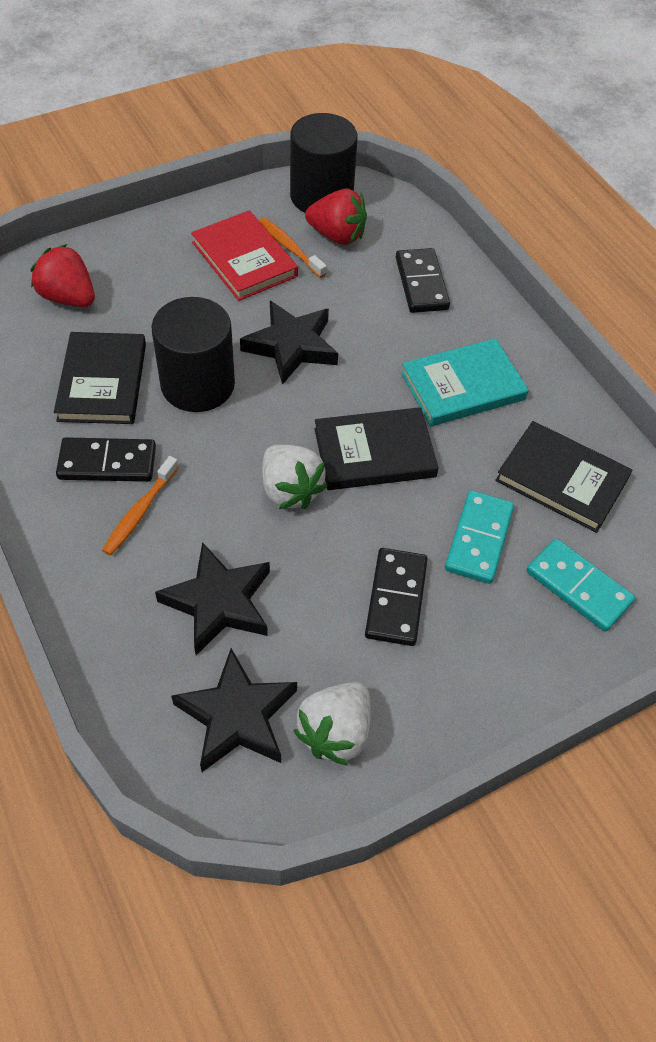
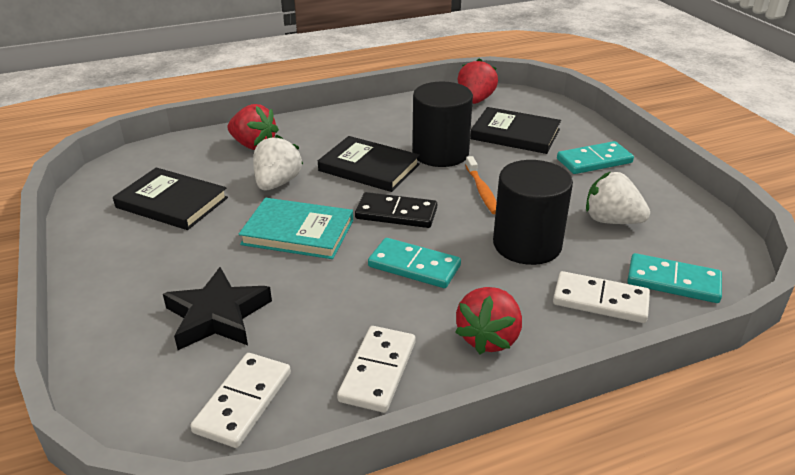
black domino: [56,437,156,482] [365,548,428,646] [396,248,450,313] = 3 -> [355,192,437,228] = 1
black star: [155,542,270,655] [171,648,297,772] [240,301,338,385] = 3 -> [163,267,272,350] = 1
orange toothbrush: [102,456,179,556] [259,218,327,278] = 2 -> [465,156,497,214] = 1
red book: [191,210,298,301] = 1 -> none = 0
red strawberry: [31,244,95,307] [305,189,367,245] = 2 -> [228,104,279,150] [455,287,522,354] [458,58,498,104] = 3
turquoise domino: [445,490,514,584] [526,538,635,632] = 2 -> [368,238,461,288] [557,141,634,174] [627,253,722,303] = 3
white domino: none = 0 -> [190,353,291,448] [337,326,415,413] [553,271,650,323] = 3

